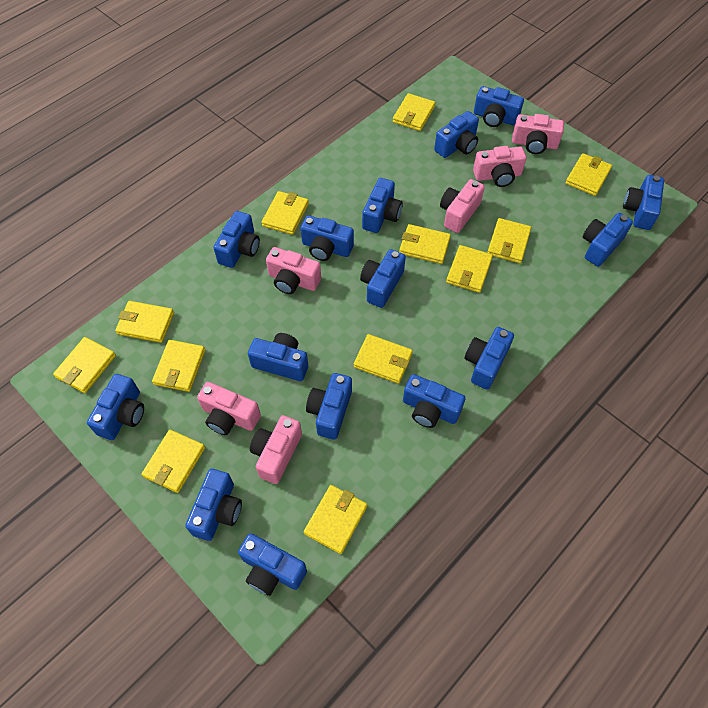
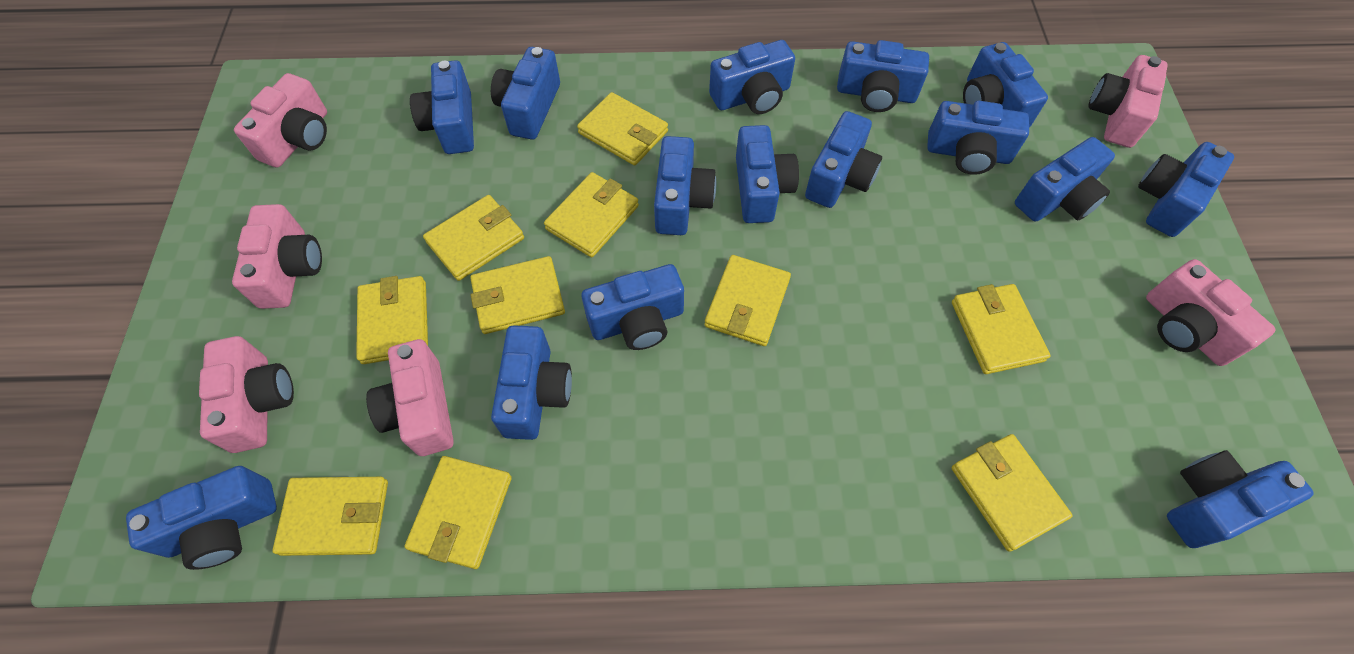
yellow wallet: [53,337,116,393] [115,301,174,343] [141,430,205,493] [152,340,205,392] [262,191,309,235] [304,485,367,554] [354,334,413,384] [393,93,435,131] [399,224,451,264] [446,245,493,293] [487,218,531,263] [566,153,612,196] = 12 -> [273,477,388,556] [356,276,428,364] [405,456,512,569] [423,195,524,281] [470,256,565,334] [544,172,639,258] [577,92,668,165] [705,255,791,346] [952,284,1051,374] [952,434,1072,552] = 10

